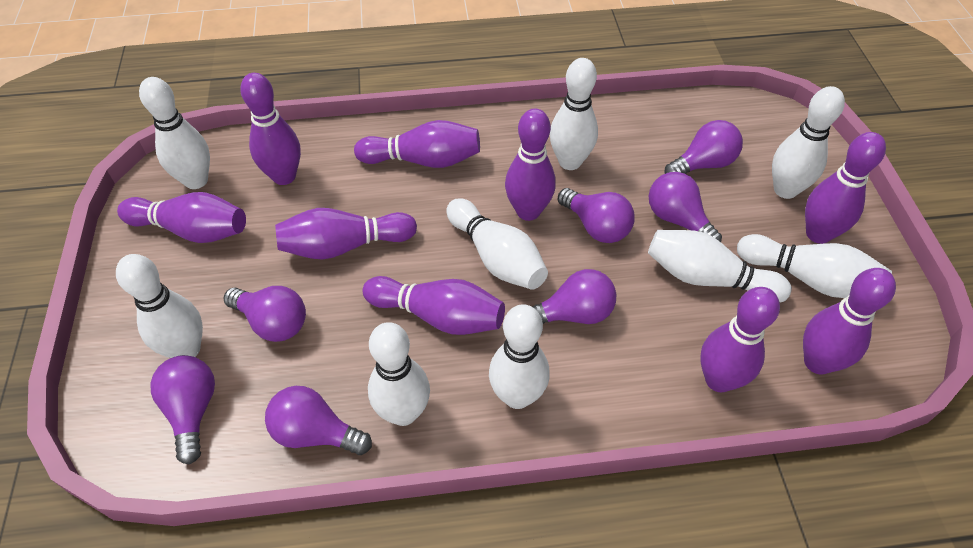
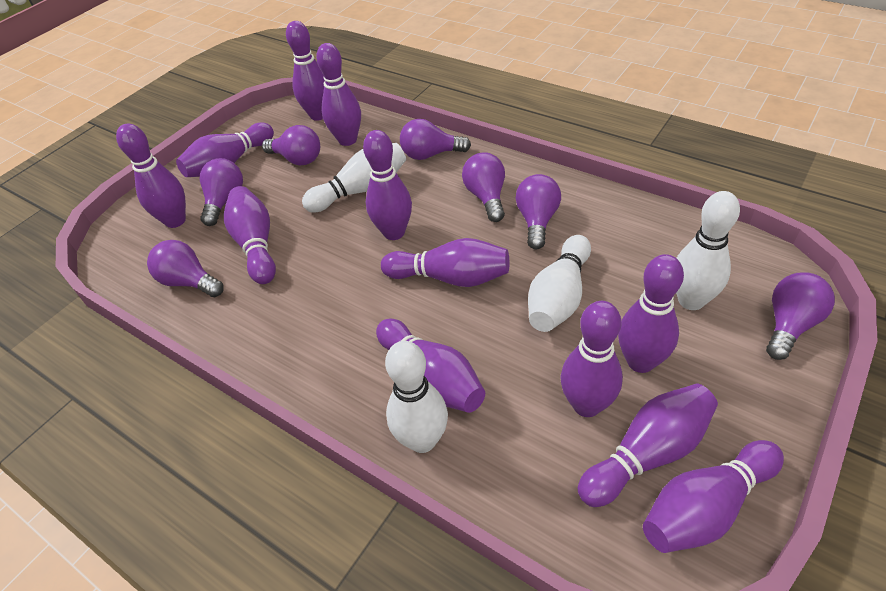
purple bowling pin: [117,192,246,243] [240,73,301,185] [275,208,417,259] [354,120,480,168] [363,276,505,335] [505,109,556,221] [700,287,780,392] [803,268,896,375] [805,132,886,244] = 9 -> [116,123,186,228] [176,122,274,177] [224,186,276,284] [286,21,325,121] [316,43,361,146] [363,130,412,240] [376,319,485,413] [381,238,509,287] [561,301,623,417] [578,383,718,507] [618,254,684,373] [643,440,784,553] = 12
white bowling pin: [116,254,203,358] [139,77,210,189] [368,322,430,426] [446,198,548,290] [489,304,550,409] [550,58,598,170] [648,230,792,303] [737,234,892,298] [772,86,845,199] = 9 -> [302,143,406,213] [385,341,448,453] [528,235,591,332] [676,191,740,310] = 4

